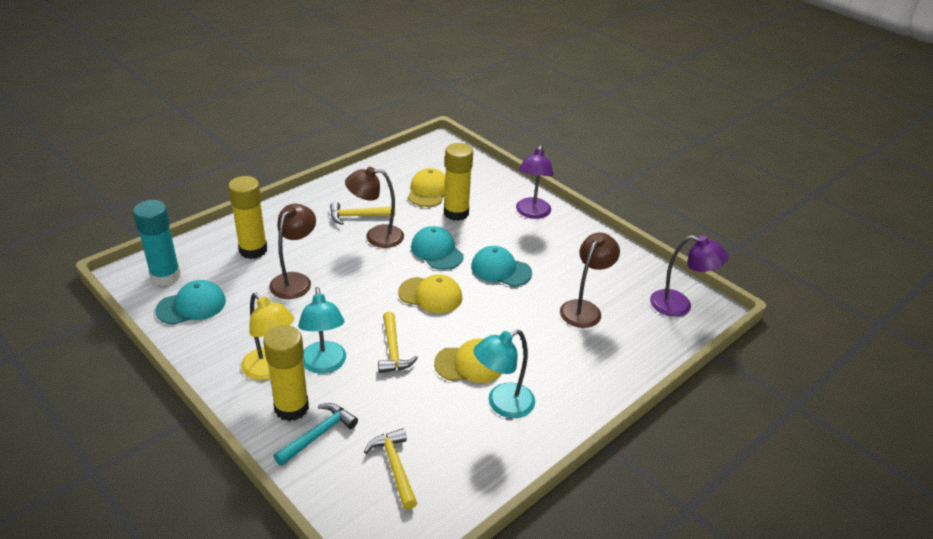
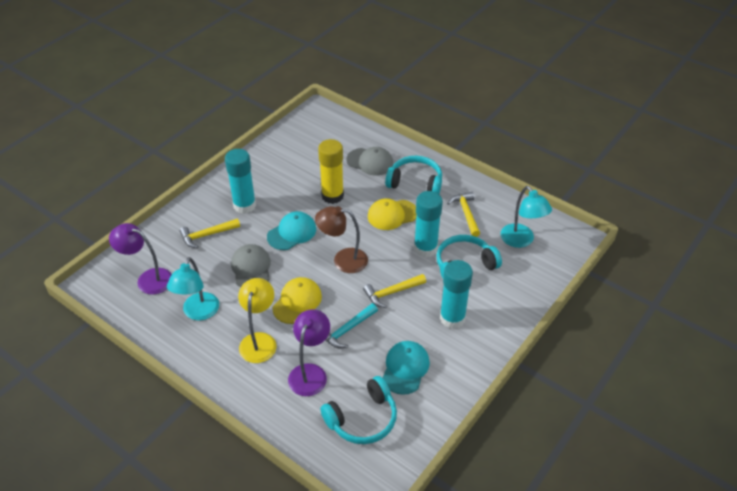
brown lamp: [269,204,316,299] [345,167,404,248] [560,232,620,328] = 3 -> [315,206,368,273] = 1
grey cap: none = 0 -> [231,244,271,287] [346,147,393,175] = 2
turquoise cap: [155,280,226,325] [411,226,464,270] [471,246,532,287] = 3 -> [267,211,316,250] [383,341,430,395] = 2
turquoise glue stick: [133,200,181,286] = 1 -> [225,149,256,214] [414,191,443,257] [440,260,473,329] = 3
turquoise headphones: none = 0 -> [320,376,397,444] [385,156,442,194] [436,235,502,278] = 3
yellow cap: [398,274,462,313] [408,168,446,207] [434,338,502,383] = 3 -> [273,277,322,324] [368,198,416,230] = 2
yellow glue stick: [228,176,267,259] [263,325,309,421] [444,143,473,221] = 3 -> [318,139,344,204] = 1

